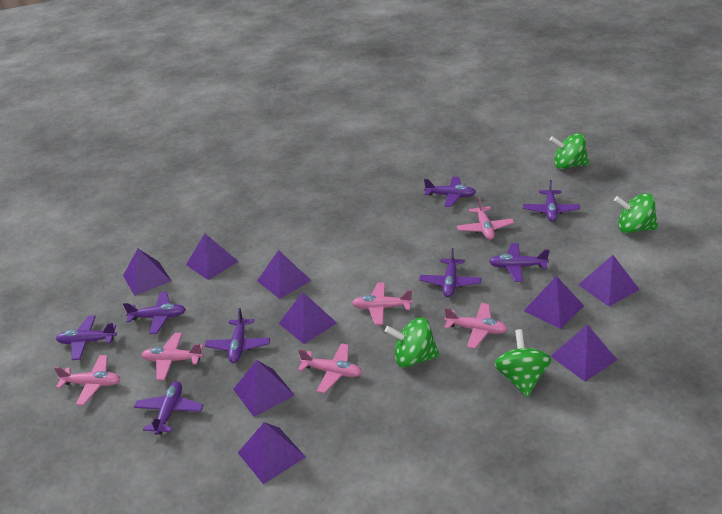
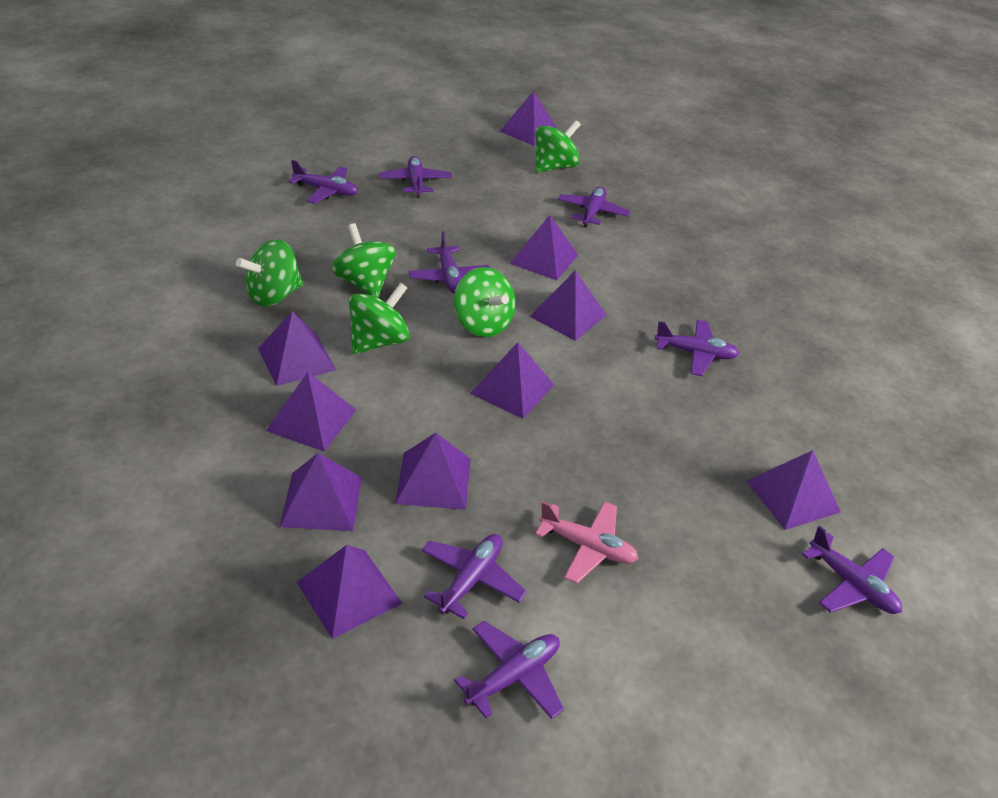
green spinning top: [385,318,440,368] [494,329,551,397] [549,133,589,169] [614,193,658,233] = 4 -> [236,240,304,307] [331,223,396,297] [349,283,410,354] [454,267,516,337] [535,120,581,173] = 5
pink plane: [54,355,121,405] [141,333,203,380] [298,343,362,393] [352,282,413,325] [444,303,508,349] [457,197,514,240] = 6 -> [535,501,638,584] = 1
purple pyramid: [123,249,171,296] [186,233,239,280] [233,360,295,417] [238,422,306,484] [257,250,312,299] [279,292,337,344] [524,276,584,329] [551,324,617,382] [578,255,640,306] = 9 -> [258,311,336,386] [266,372,356,452] [280,453,362,531] [296,545,403,639] [395,433,471,510] [470,342,554,419] [500,91,557,146] [509,215,578,280] [529,270,607,341] [746,450,841,530] = 10

